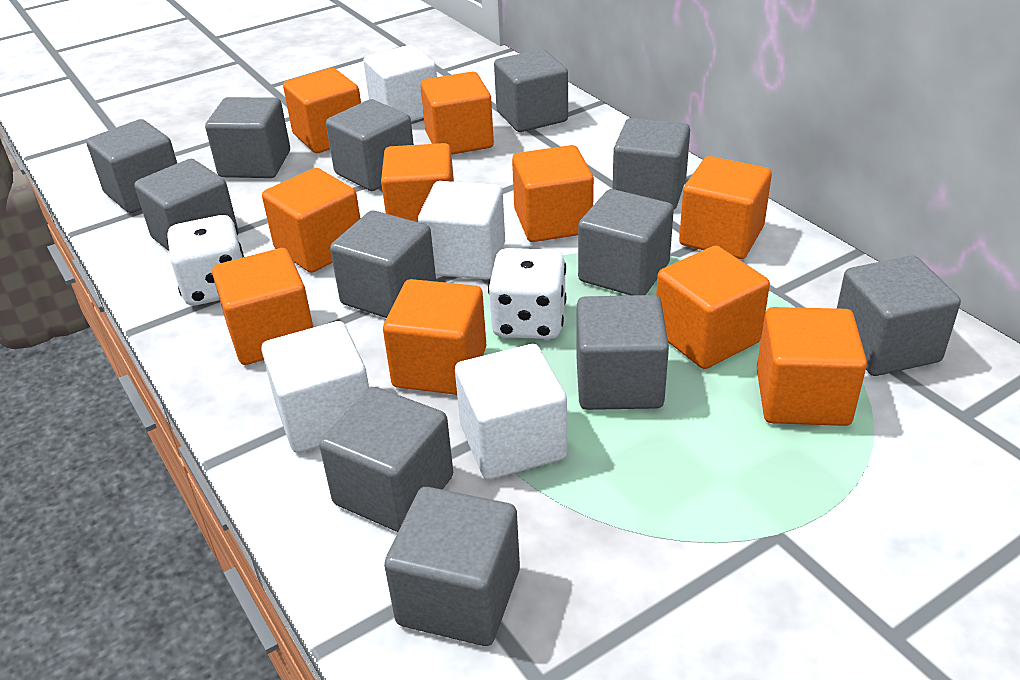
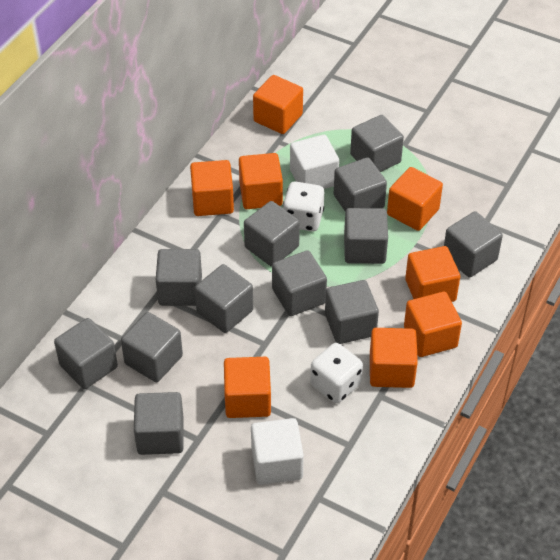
orange cube: [212,248,314,365] [262,168,360,273] [283,68,361,153] [381,143,454,222] [383,279,486,395] [421,71,494,155] [512,145,594,242] [656,246,770,369] [679,156,772,259] [757,307,867,426] = 10 -> [190,160,234,216] [224,357,271,418] [239,153,283,209] [253,75,303,134] [370,328,418,388] [387,167,443,231] [404,292,462,357] [405,246,460,302] = 8
white cube: [261,321,369,453] [363,45,437,122] [418,181,505,280] [455,344,567,480] = 4 -> [251,418,304,485] [290,135,339,189] = 2

